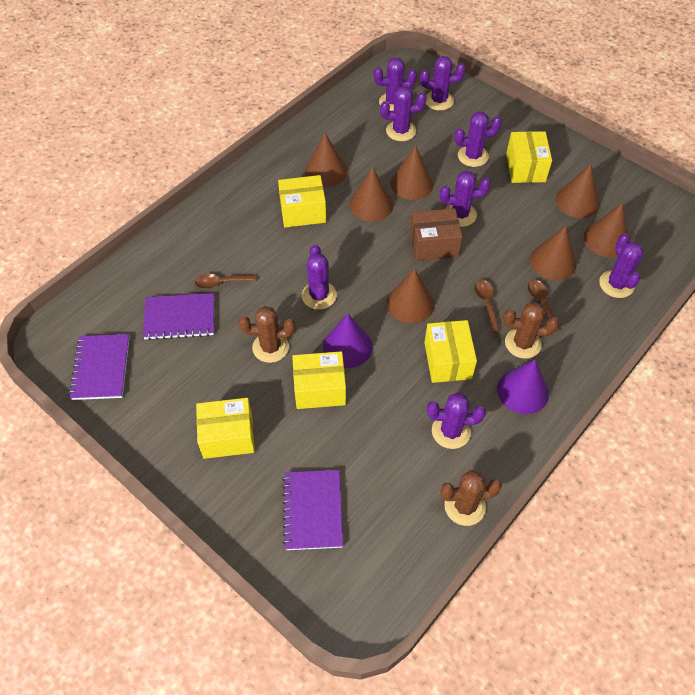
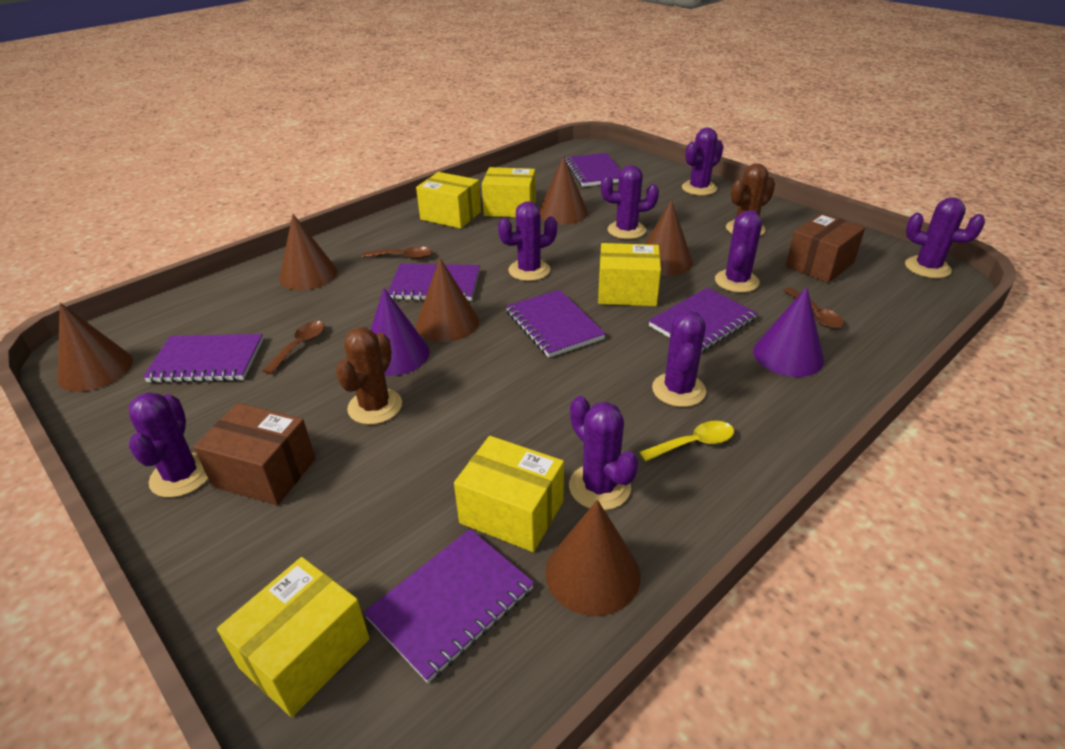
brown box: [410,208,463,261] = 1 -> [194,403,315,505] [786,213,865,283] = 2
brown cactus: [238,306,295,363] [440,470,502,526] [503,302,559,359] = 3 -> [336,327,402,425] [726,163,775,236] = 2
brown cone: [305,133,348,187] [349,167,393,222] [387,269,435,324] [390,146,434,200] [530,226,577,280] [556,164,600,218] [584,203,630,258] = 7 -> [58,303,133,392] [279,214,337,290] [416,258,479,342] [539,156,588,224] [546,500,641,616] [645,200,693,276] = 6
purple notebook: [69,334,130,400] [143,293,214,340] [283,470,343,550] = 3 -> [143,334,263,383] [364,529,534,683] [388,264,480,301] [506,290,606,358] [565,153,621,187] [649,288,757,352] = 6
yellow spoon: none = 0 -> [639,421,734,462] = 1

